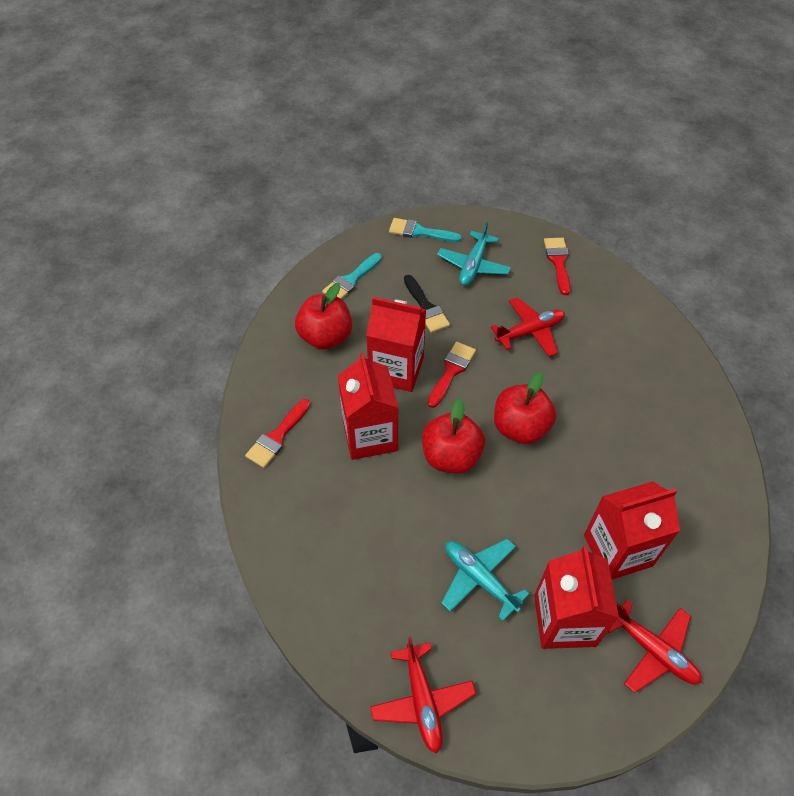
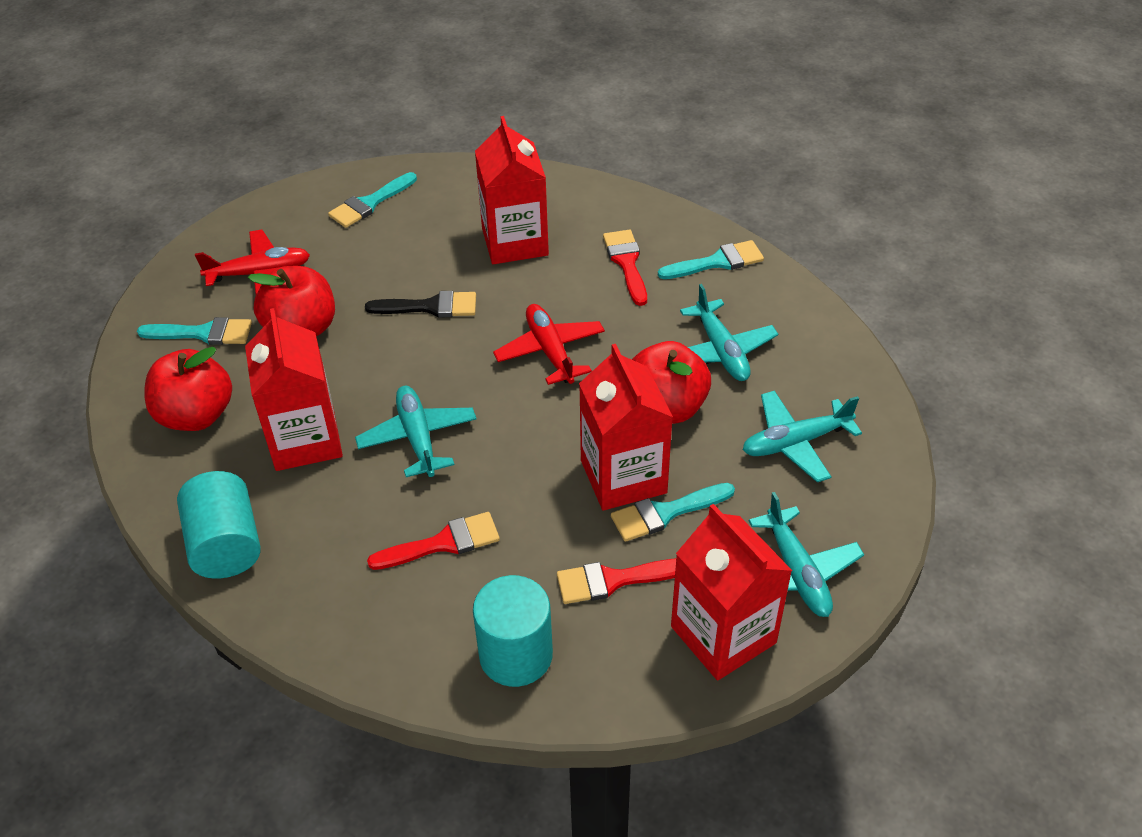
red plane: [370,637,476,753] [491,297,565,357] [608,599,702,693] = 3 -> [195,230,310,294] [493,304,605,385] = 2
turquoise brush: [322,253,382,299] [389,218,462,242] = 2 -> [137,317,252,345] [328,172,417,228] [611,483,735,542] [658,240,764,279] = 4
turquoise cylinder: none = 0 -> [177,471,261,579] [473,575,553,687] = 2
turquoise plane: [437,221,511,286] [441,539,529,621] = 2 -> [355,386,477,477] [680,284,778,381] [743,390,862,482] [749,492,864,617] = 4

